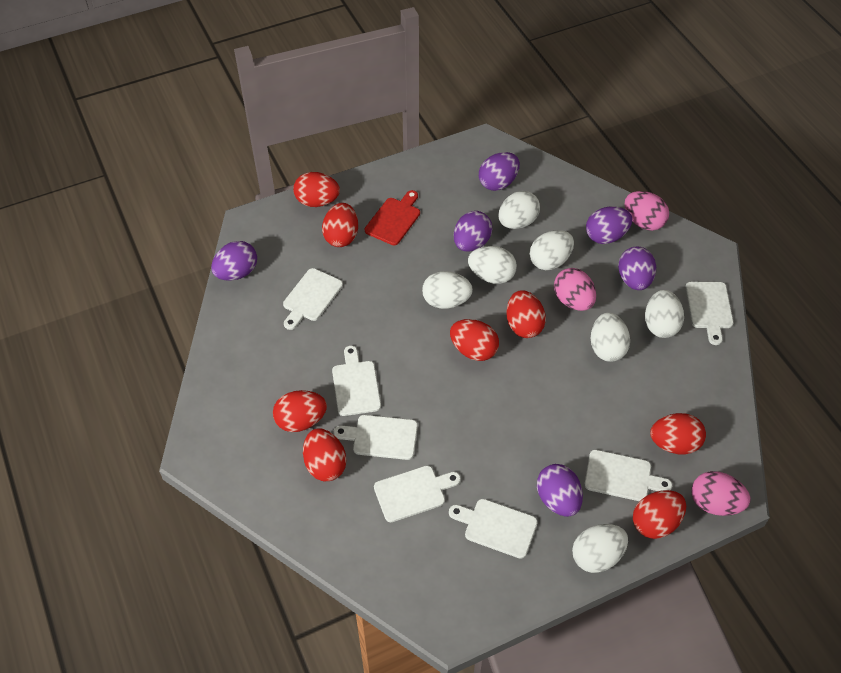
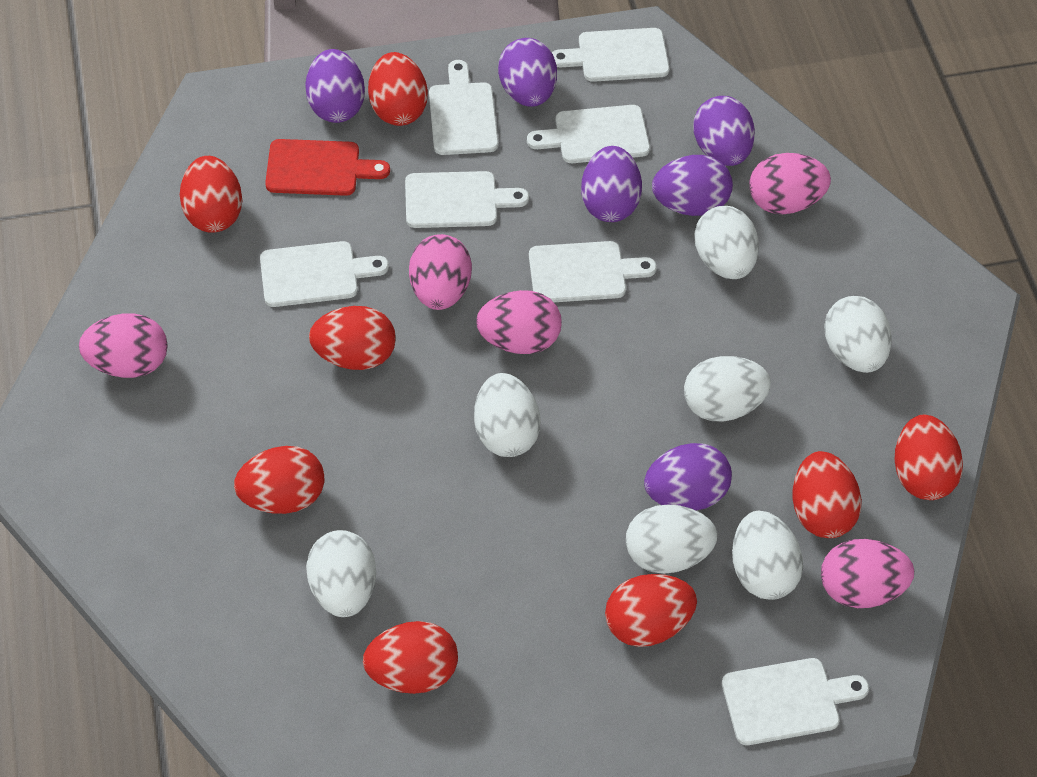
pink egg: [554,268,596,311] [625,191,669,231] [691,471,751,516] = 3 -> [79,313,168,378] [409,234,472,310] [476,290,561,354] [749,153,831,214] [821,539,914,608] = 5

